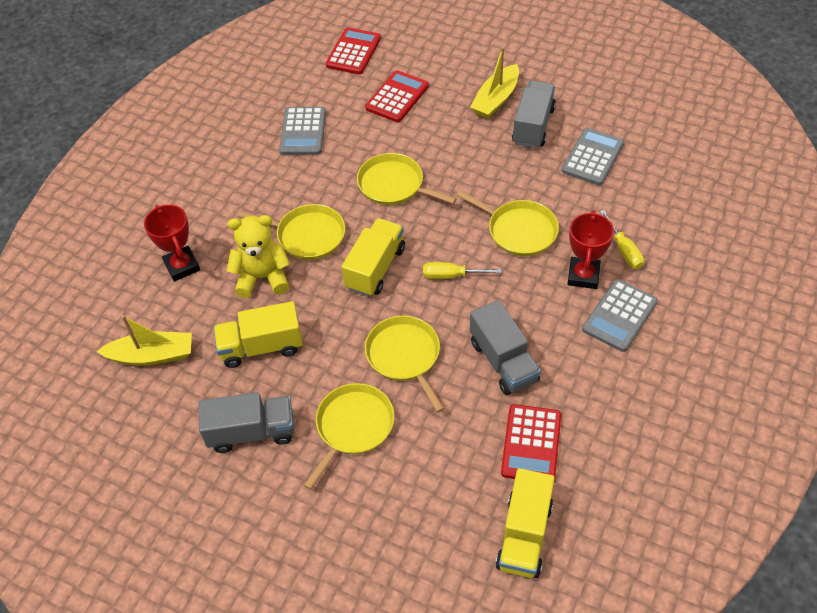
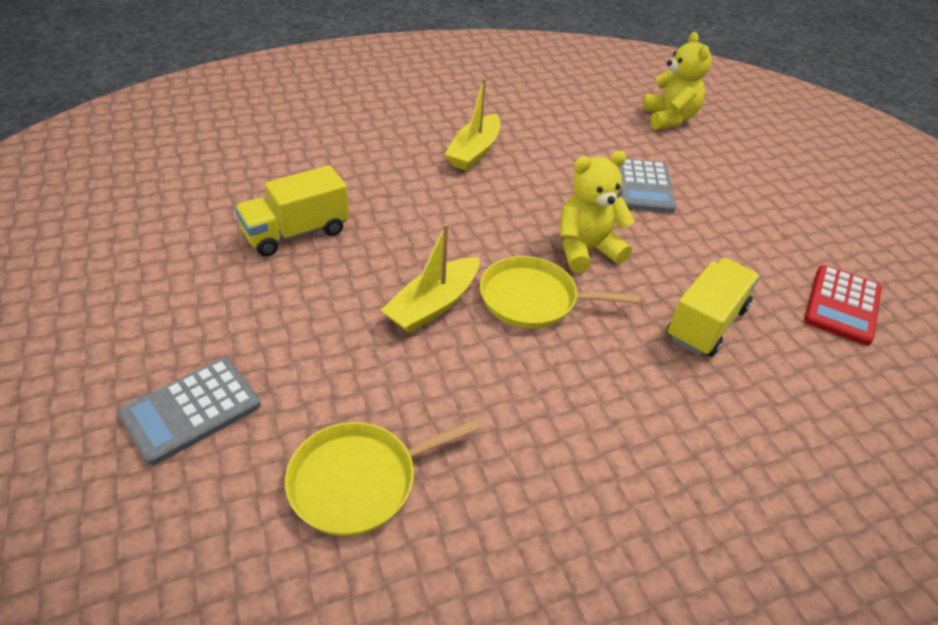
grey calculator: [279,107,326,155] [562,128,624,185] [582,279,658,352] = 3 -> [118,358,261,465] [619,159,676,213] = 2
grey truck: [199,392,294,453] [470,300,541,395] [512,80,556,148] = 3 -> none = 0
red calculator: [326,28,381,74] [365,70,429,122] [501,404,561,481] = 3 -> [804,265,882,346] = 1
red trophy: [144,205,200,282] [568,210,614,289] = 2 -> none = 0
yellow pan: [238,204,345,260] [304,383,394,490] [357,153,457,205] [365,316,445,412] [457,190,559,256] = 5 -> [285,419,481,536] [480,256,640,329] = 2
yellow screwdriver: [423,262,502,279] [600,210,644,269] = 2 -> none = 0
yellow teddy bear: [227,215,290,298] = 1 -> [560,151,635,272] [642,32,712,129] = 2
yellow truck: [213,301,303,368] [342,218,405,297] [496,468,555,578] = 3 -> [235,165,349,256] [667,258,760,357] = 2

